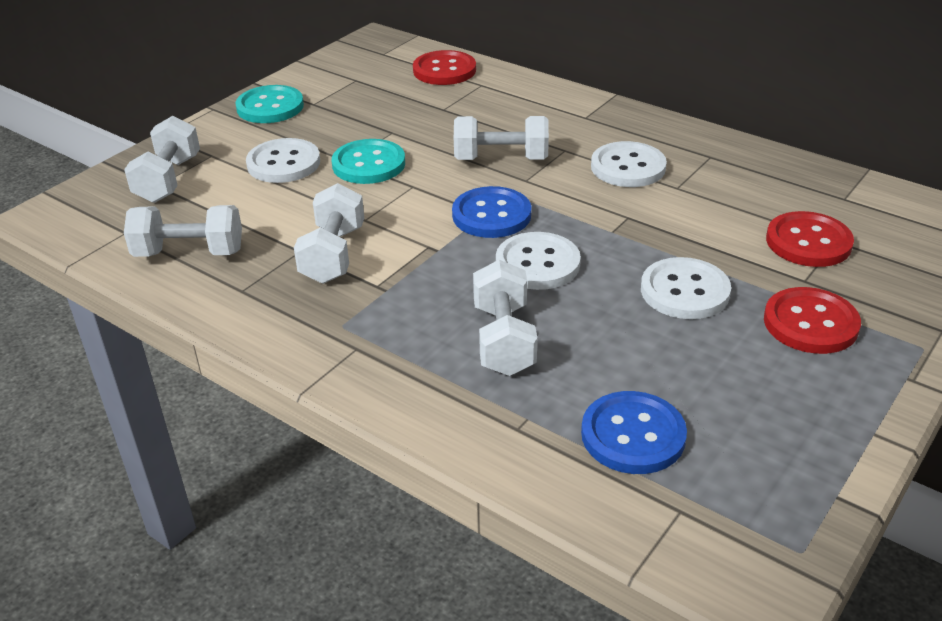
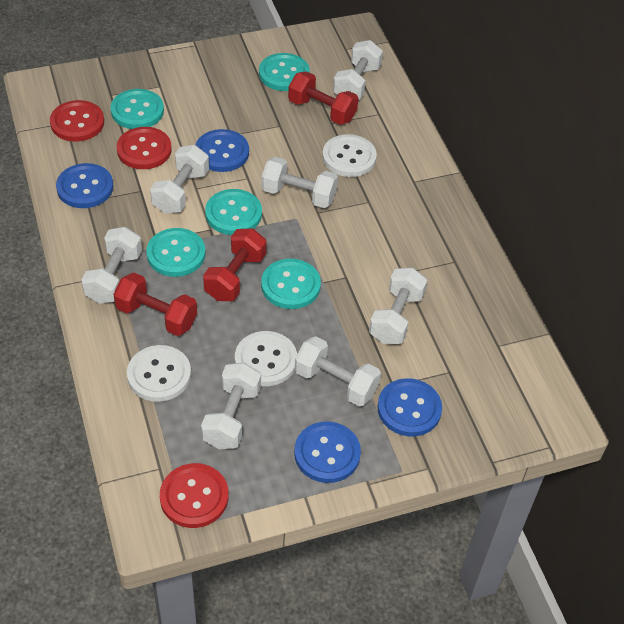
blue button: [452,186,531,238] [581,391,687,474] = 2 -> [56,163,113,208] [195,129,249,172] [294,422,361,483] [377,378,442,436] = 4
red dumbbell: none = 0 -> [113,273,197,336] [203,228,266,301] [288,71,358,125] = 3
turquoise button: [235,85,304,123] [332,139,405,184] = 2 -> [110,89,164,129] [146,228,205,277] [205,189,262,235] [259,53,310,91] [261,259,321,309] = 5
white button: [246,138,320,183] [496,232,581,290] [591,141,667,187] [641,257,731,319] = 4 -> [127,345,191,402] [235,331,297,386] [322,134,377,177] = 3
white dumbbell: [124,116,200,203] [124,205,242,257] [294,183,364,284] [454,116,549,160] [473,260,537,376] = 5 -> [81,227,142,304] [150,145,209,214] [201,362,261,449] [262,157,338,208] [295,336,381,407] [333,40,383,100] [369,268,427,344] = 7

